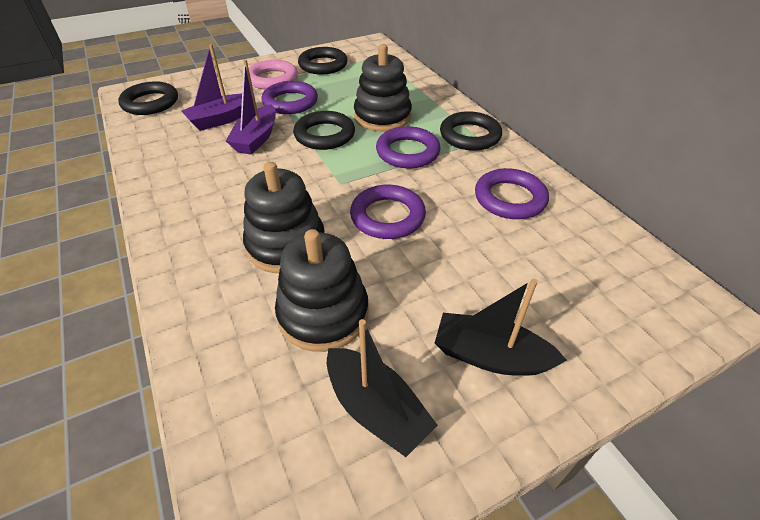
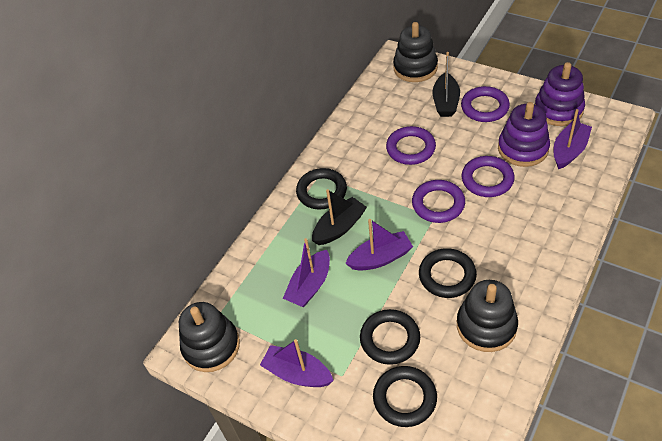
pink ring: [249,60,298,90] = 1 -> none = 0
purple boat: [181,44,242,131] [226,59,276,155] = 2 -> [260,339,334,387] [283,238,330,308] [345,219,413,271] [554,109,592,169] = 4
purple stacking toy: none = 0 -> [498,102,550,167] [535,62,585,126] = 2

